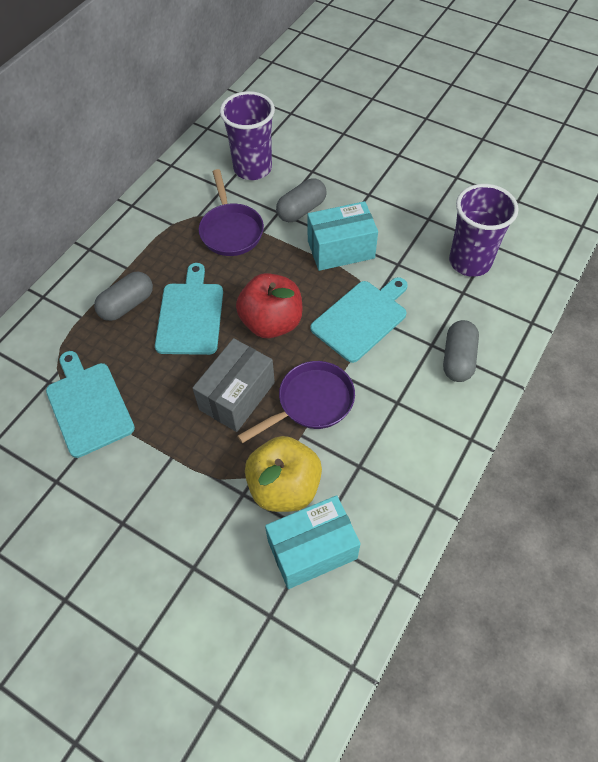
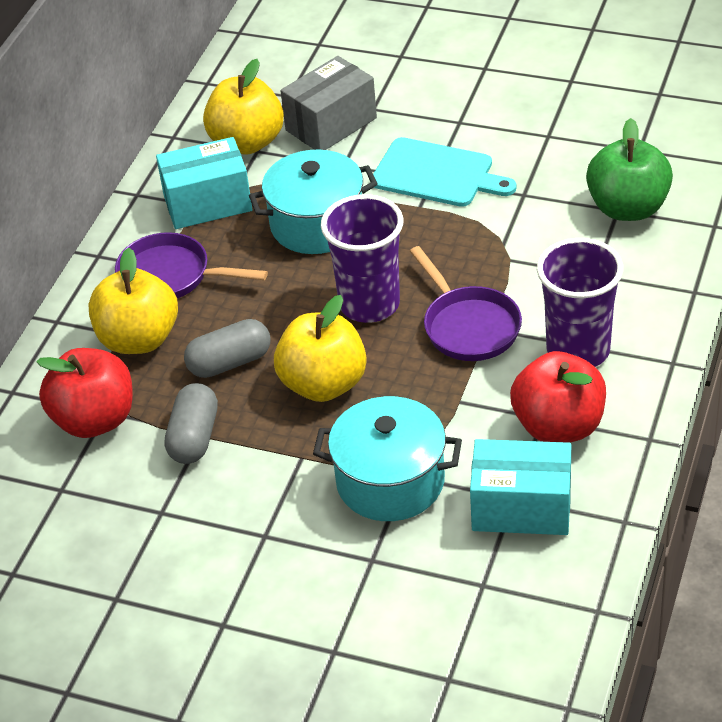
green apple: none = 0 -> [586,118,673,221] = 1
grey capsule: [94,272,153,321] [276,178,326,222] [443,320,479,382] = 3 -> [165,383,218,464] [184,319,271,378] = 2
red apple: [236,273,303,338] = 1 -> [36,348,133,438] [510,351,606,443] = 2
turquoise cutting board: [46,351,135,458] [155,263,223,355] [310,277,408,363] = 3 -> [373,137,516,207] = 1
turquoise pot: none = 0 -> [249,149,378,254] [313,396,462,521] = 2
yellow apple: [245,436,322,512] = 1 -> [89,248,178,354] [203,59,284,154] [274,295,367,402] = 3

